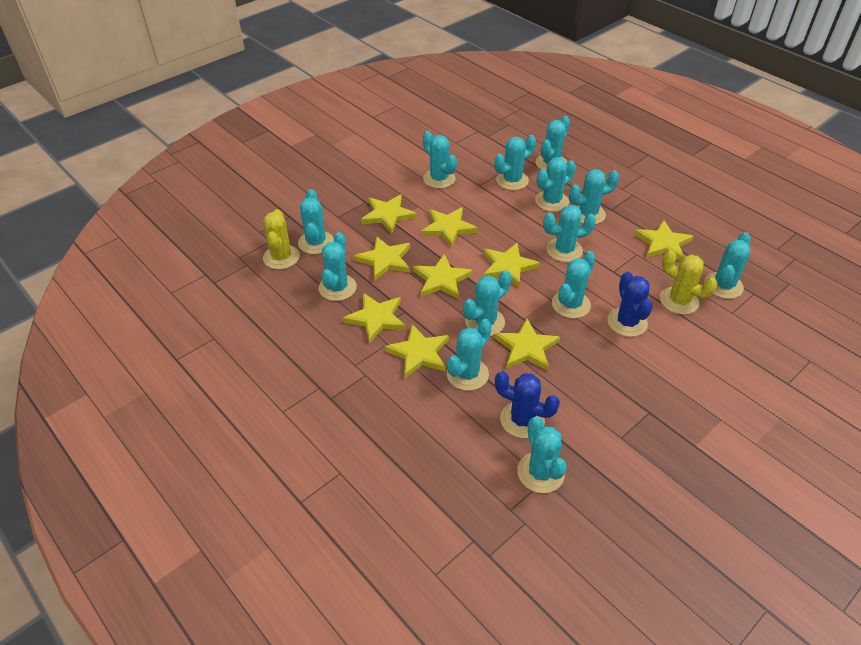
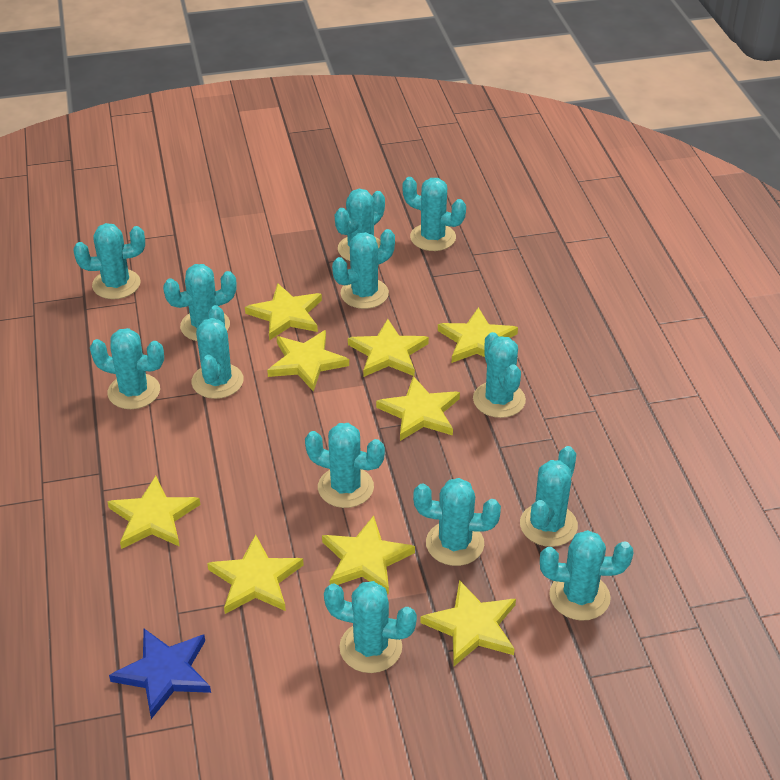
blue cactus: [495,371,560,438] [607,272,653,337] = 2 -> none = 0
blue star: none = 0 -> [109,629,211,719] = 1
yellow cactus: [263,209,300,270] [660,250,718,315] = 2 -> none = 0

